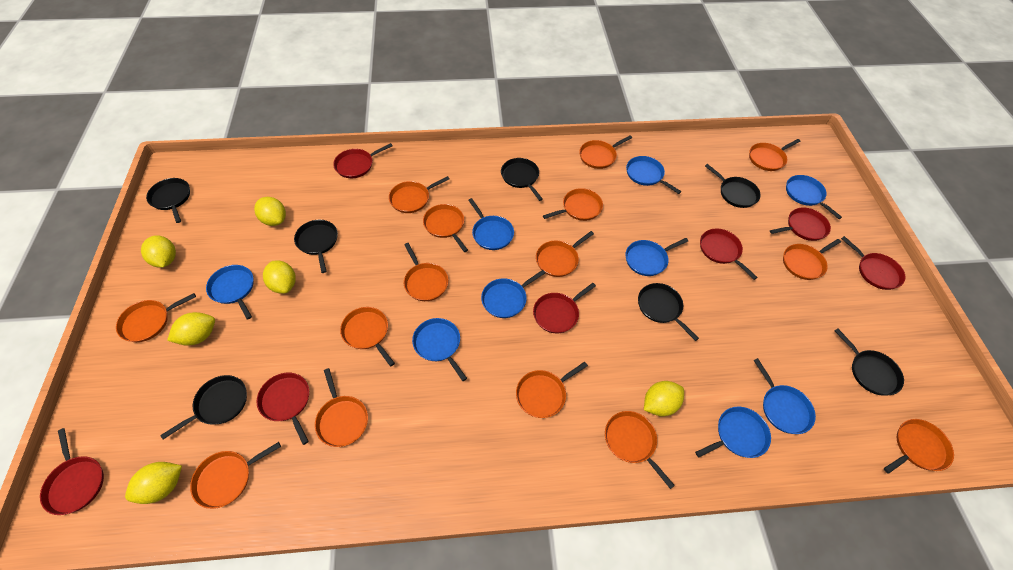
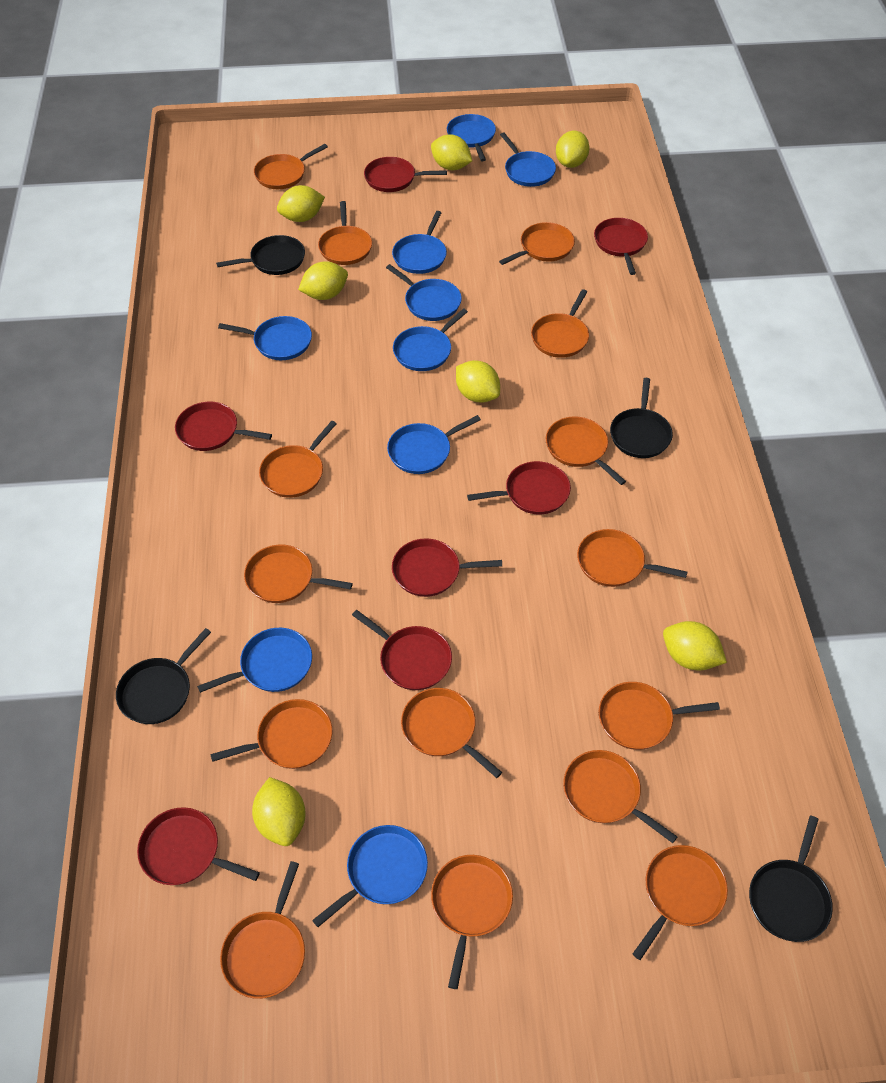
black pan: [146,178,190,223] [160,375,247,440] [294,220,338,273] [501,158,543,201] [638,283,699,341] [705,164,761,208] [835,328,904,396] = 7 -> [116,628,211,724] [216,235,305,275] [610,378,673,458] [749,816,833,942] = 4
yellow lemon: [125,462,182,504] [141,235,176,268] [167,312,215,346] [254,197,286,226] [263,260,296,294] [644,381,684,416] = 6 -> [252,777,306,846] [277,185,325,222] [298,261,348,300] [431,134,472,170] [456,360,500,403] [556,130,589,168] [663,621,727,670] = 7

